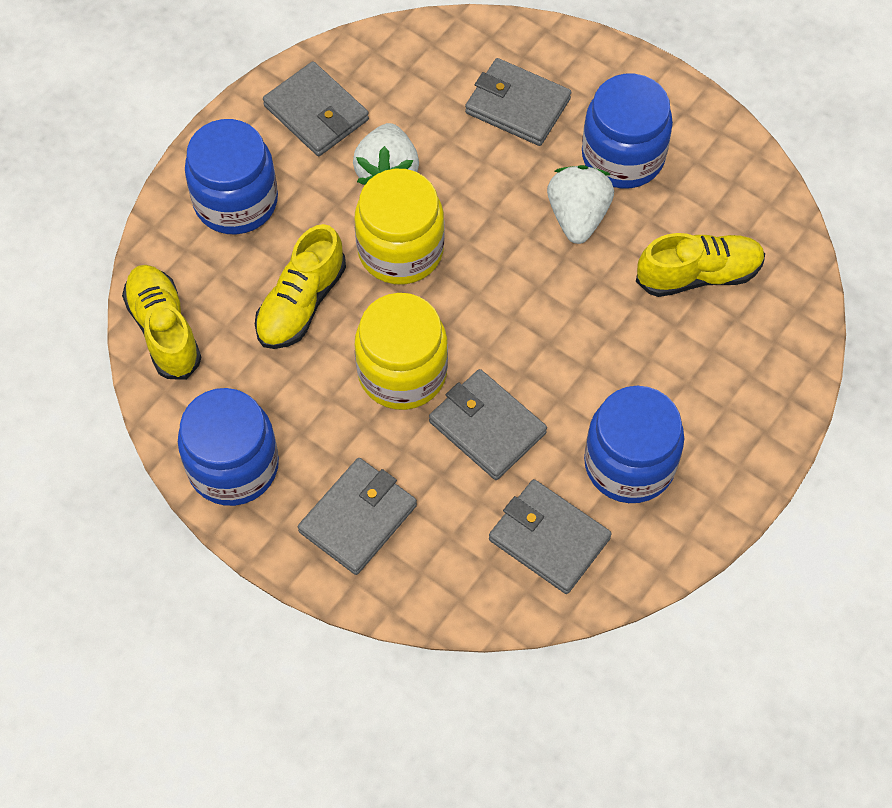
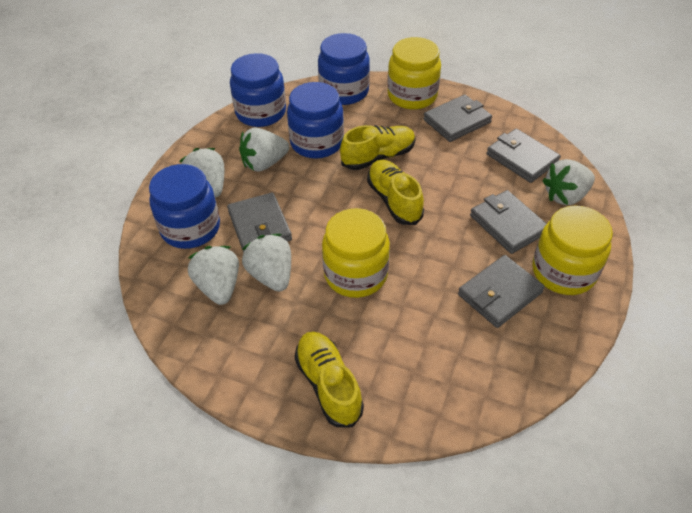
white strawberry: [353,123,419,185] [547,165,614,244] = 2 -> [179,148,224,198] [188,246,239,305] [239,127,289,172] [242,234,291,292] [542,159,595,205] = 5
yellow jar: [354,169,444,285] [355,293,448,410] = 2 -> [322,208,390,298] [388,37,441,110] [532,206,613,295] = 3

